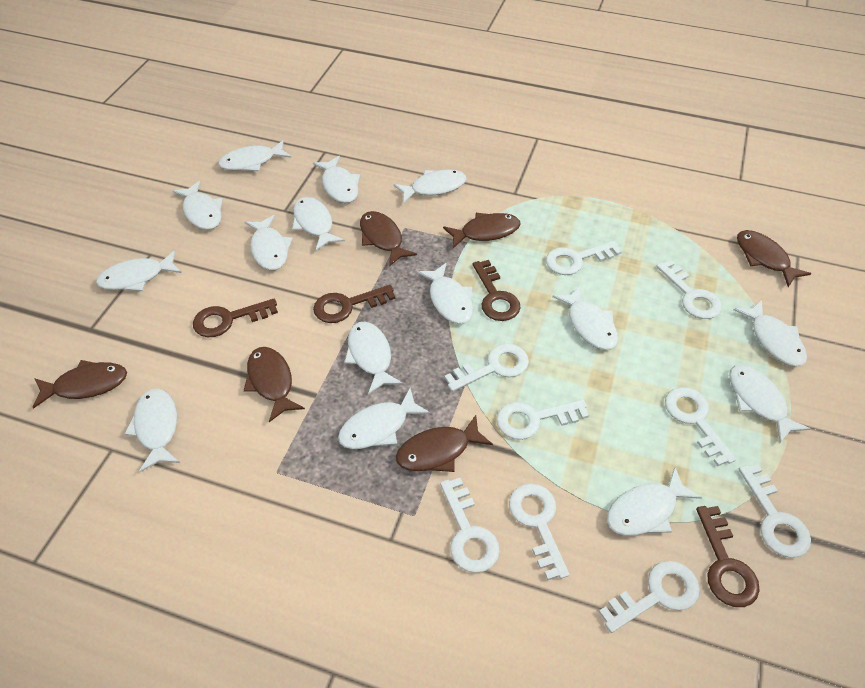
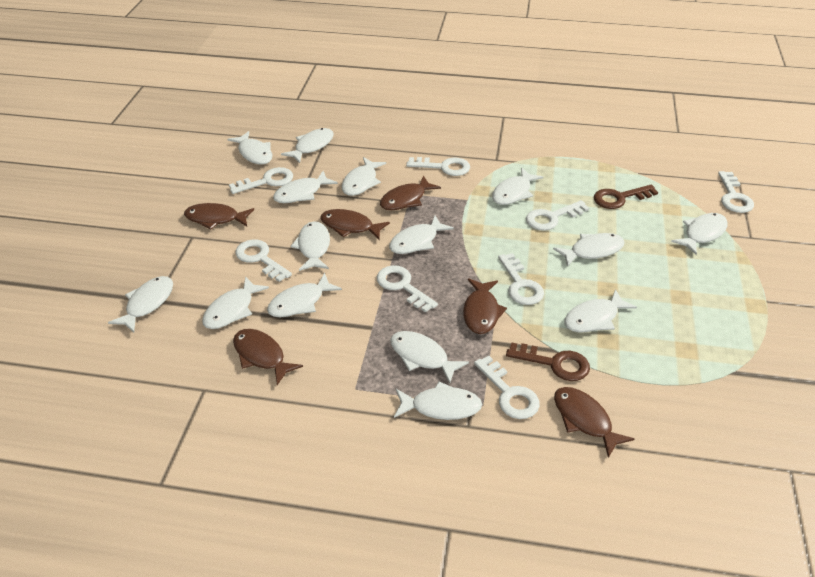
brown key: [193,299,278,337] [313,285,396,323] [473,260,520,321] [696,506,760,607] = 4 -> [506,342,590,381] [594,185,658,209] = 2
white key: [440,478,500,573] [444,344,529,392] [496,400,589,440] [509,483,569,581] [546,241,622,275] [599,561,700,633] [656,260,722,319] [665,387,736,466] [739,464,811,558] = 9 -> [229,167,293,194] [235,239,292,282] [377,265,438,313] [406,157,470,176] [474,356,540,419] [498,253,544,305] [526,200,589,231] [718,171,754,213] = 8

